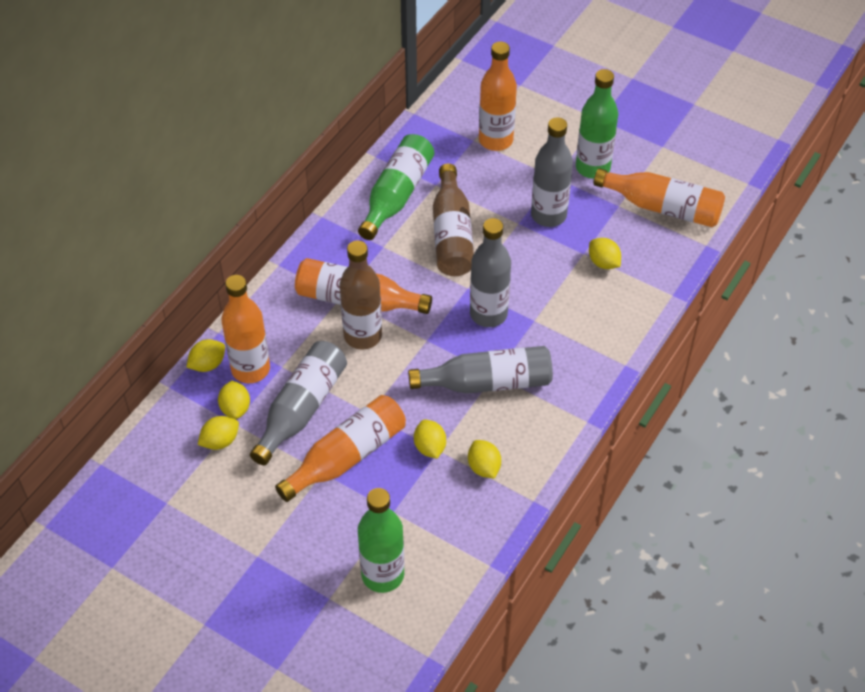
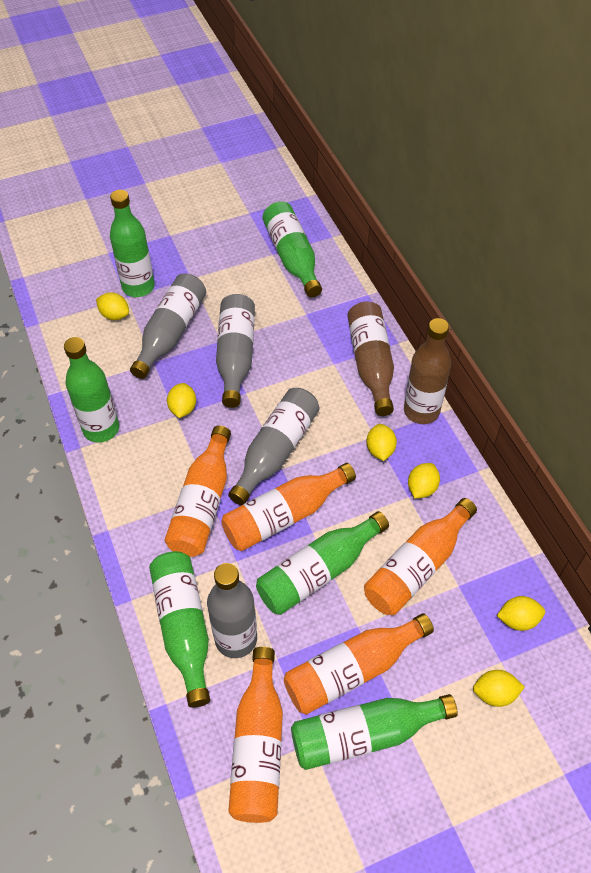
green bottle: [358,134,434,240] [358,488,404,593] [576,69,618,179] = 3 -> [64,337,119,443] [110,190,155,297] [149,551,210,708] [256,511,389,615] [263,201,322,297] [291,694,458,770] = 6

